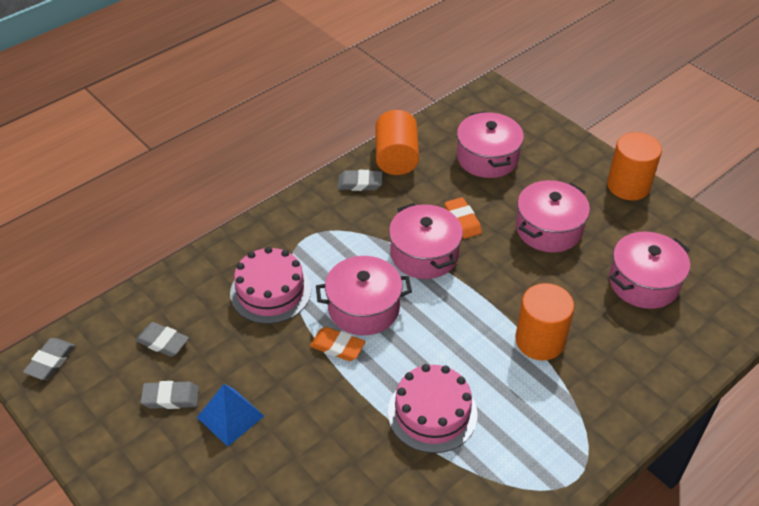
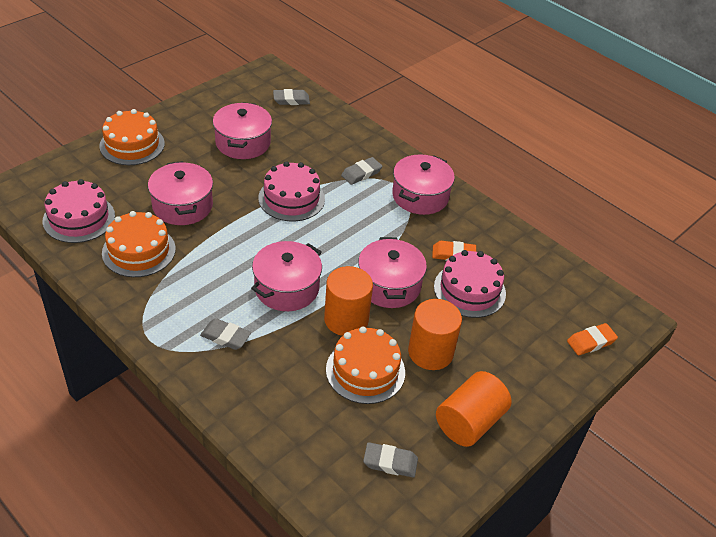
blue pyramid: [197,384,264,446] = 1 -> none = 0
orange cake: none = 0 -> [99,109,165,165] [102,211,176,277] [326,326,405,404] = 3
pink cake: [230,247,311,324] [388,364,478,453] = 2 -> [43,179,115,243] [258,161,325,221] [434,250,506,318] = 3

